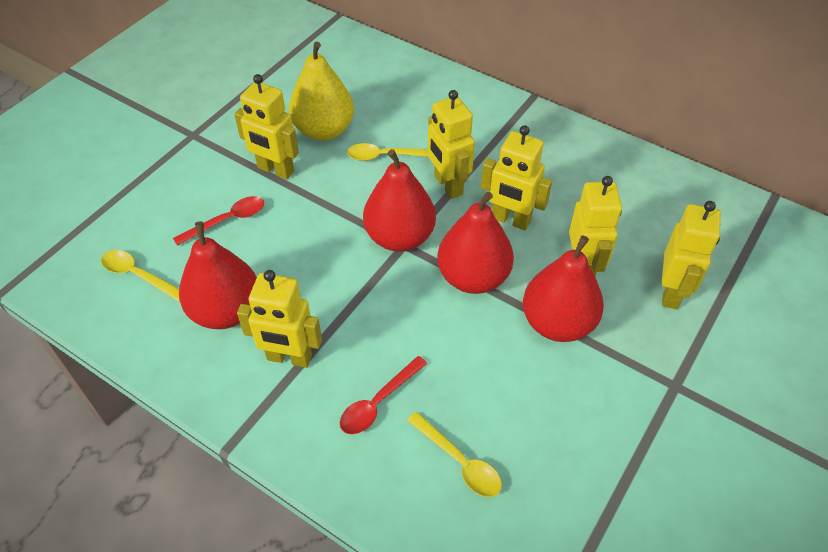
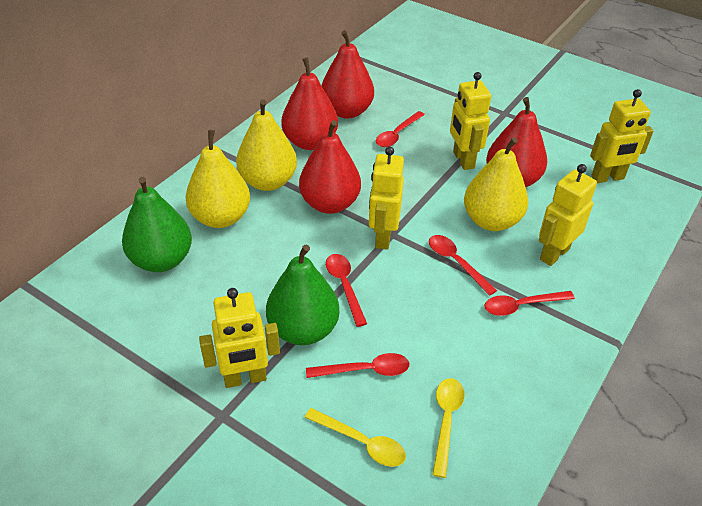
green pear: none = 0 -> [122,177,192,272] [266,245,339,345] = 2
red spoon: [173,196,264,246] [340,356,427,434] = 2 -> [306,353,409,378] [326,254,367,327] [376,111,425,147] [429,235,497,296] [484,291,575,316] = 5
yellow pear: [289,42,354,141] = 1 -> [185,130,250,228] [236,99,297,191] [464,137,528,231] = 3
yellow robot: [234,74,299,180] [237,270,322,368] [428,90,475,199] [481,125,552,230] [569,176,622,276] [662,201,721,309] = 6 -> [199,288,280,388] [369,146,404,250] [450,72,491,170] [539,164,597,266] [590,89,654,183] = 5
yellow spoon: [101,250,180,302] [347,143,428,161] [407,412,502,497] = 3 -> [304,408,406,467] [432,378,465,478] = 2

